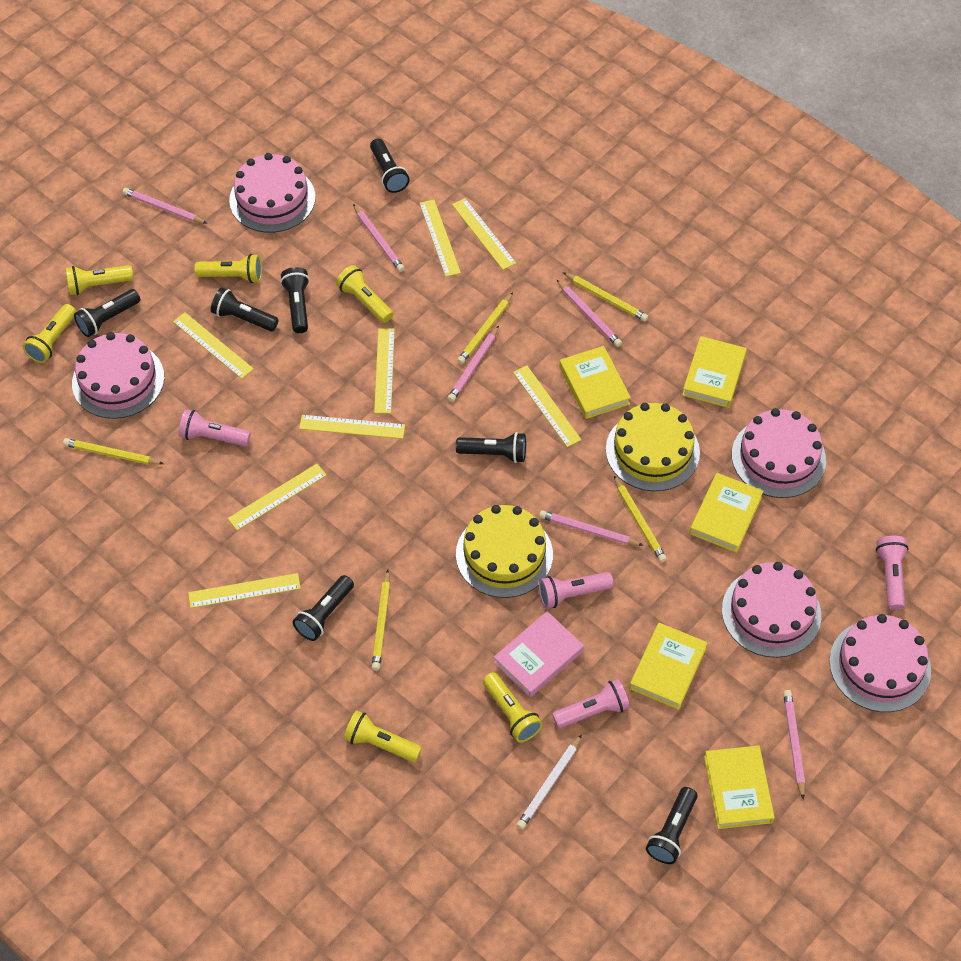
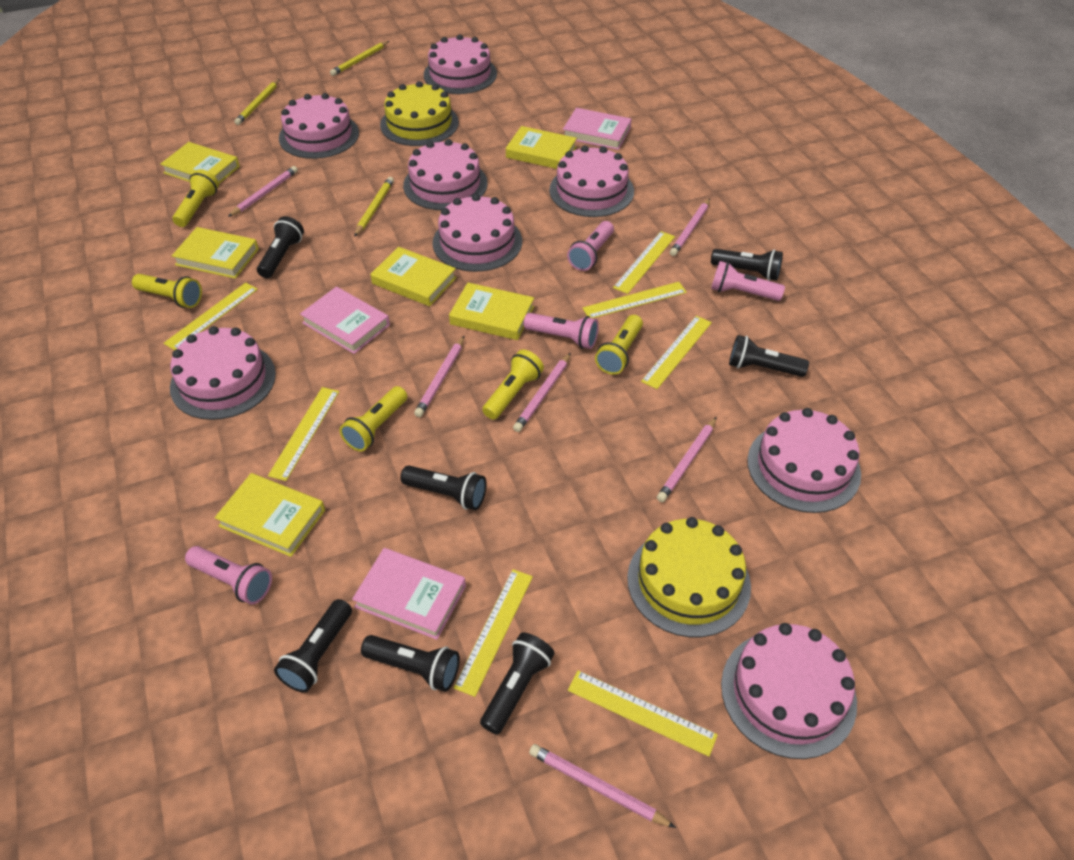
pink book: [494,611,584,697] = 1 -> [300,287,390,354] [352,548,466,640] [563,108,631,150] = 3
pink cake: [72,332,164,419] [229,153,315,233] [722,562,821,658] [732,408,826,498] [829,614,931,712] = 5 -> [170,326,276,420] [279,93,359,159] [403,139,488,210] [424,34,497,94] [432,194,522,272] [549,145,634,217] [721,623,857,759] [747,408,861,513] = 8
white pencil: [517,734,582,829] = 1 -> none = 0
yellow book: [559,346,631,419] [629,623,708,710] [682,336,747,408] [690,473,764,553] [704,745,775,829] = 5 -> [160,142,240,184] [172,227,259,279] [215,473,325,557] [370,247,457,306] [449,283,534,340] [506,126,577,169] = 6
yellow flashlight: [23,304,76,363] [65,265,134,295] [194,254,262,283] [336,265,393,323] [344,710,422,762] [483,672,543,742] = 6 -> [132,274,202,308] [172,169,219,227] [340,386,407,451] [482,350,544,420] [595,315,643,375] = 5
yellow pencil: [63,438,164,465] [372,570,390,670] [457,292,513,364] [563,272,648,321] [614,476,667,562] = 5 -> [234,79,280,125] [330,41,389,76] [354,177,394,237] = 3
yellow ruler: [173,312,254,379] [188,573,301,608] [228,464,327,530] [299,415,405,439] [374,329,395,414] [419,200,461,277] [452,198,516,270] [513,365,581,447] = 8 -> [164,282,258,350] [268,387,339,481] [454,569,533,697] [568,670,718,757] [582,282,687,318] [613,231,675,294] [641,316,712,389] = 7

